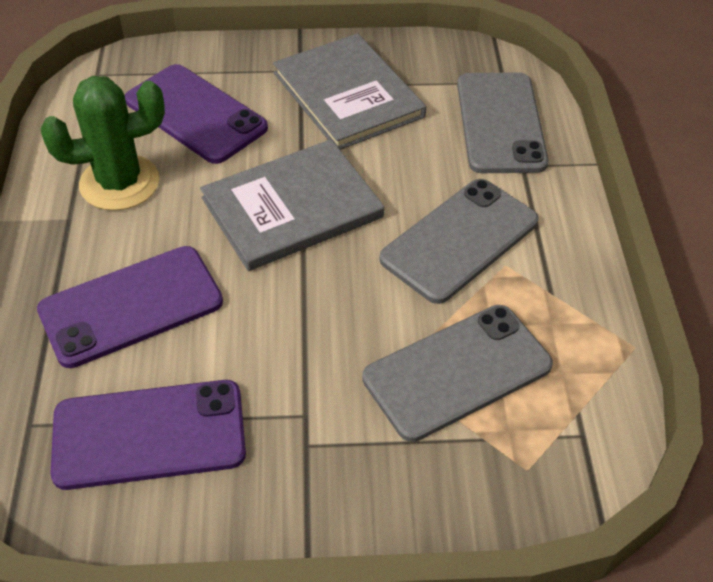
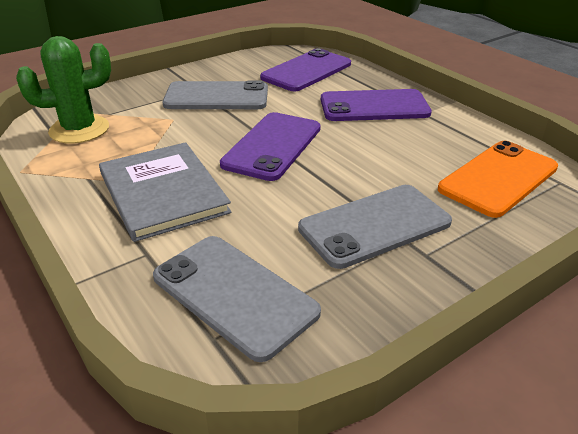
grey book: [200,139,384,271] [273,33,426,150] = 2 -> [99,142,232,242] = 1
orange phone: none = 0 -> [438,141,558,218] = 1

